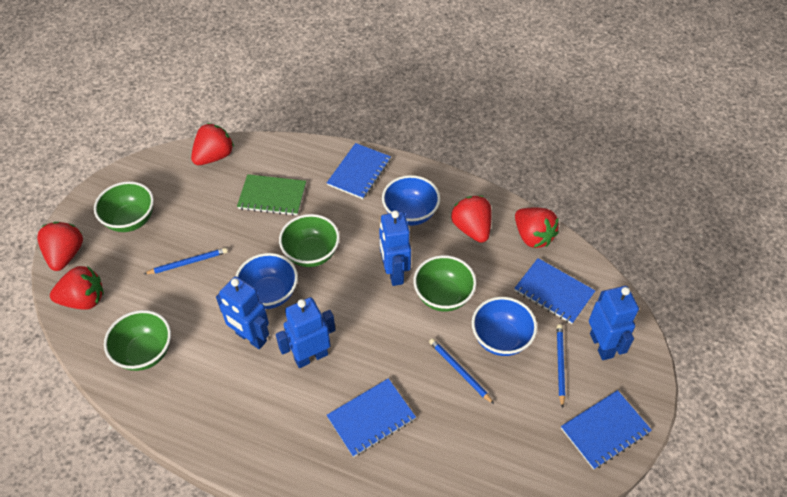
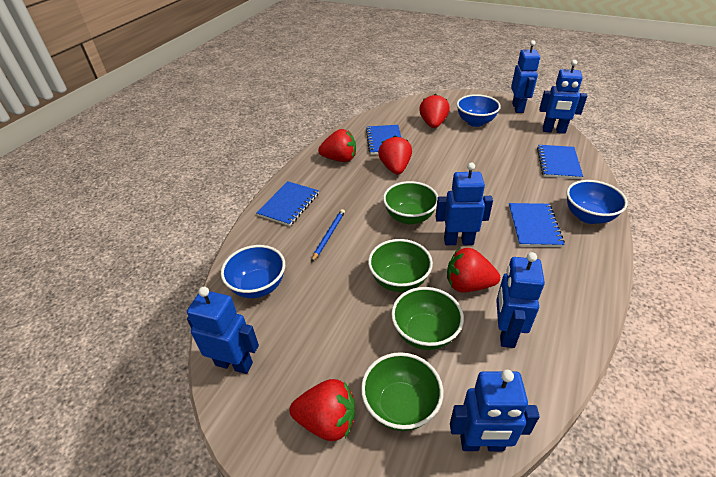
blue pencil: [144,248,228,274] [429,338,494,404] [557,324,565,408] = 3 -> [311,209,345,262] = 1
blue robot: [216,276,269,349] [276,297,335,368] [379,210,411,286] [589,286,639,360] = 4 -> [187,287,259,374] [435,163,493,245] [450,370,540,451] [496,252,545,348] [511,40,540,113] [539,60,587,134] = 6
green notebook: [237,174,306,216] = 1 -> none = 0

